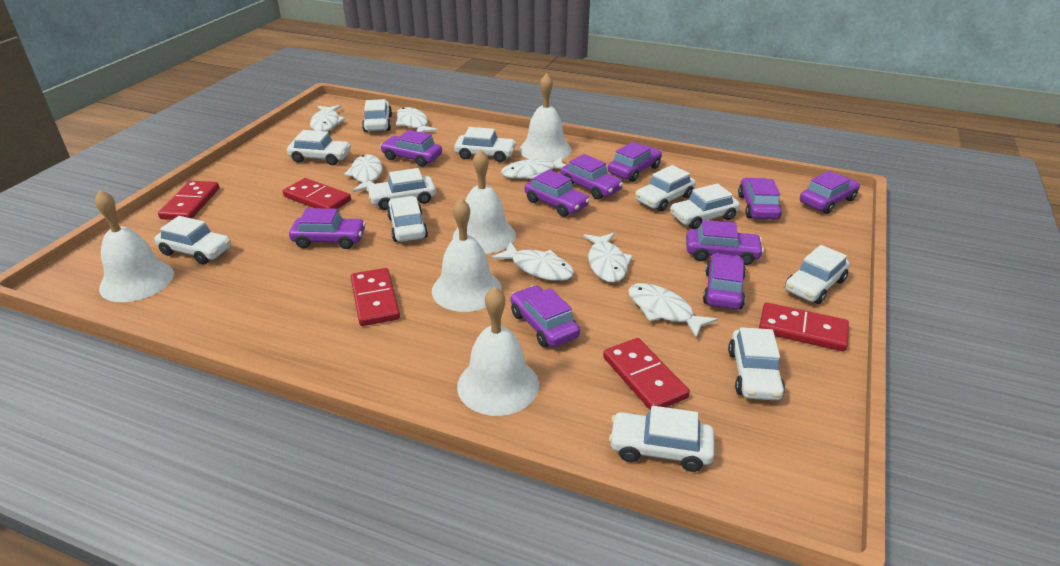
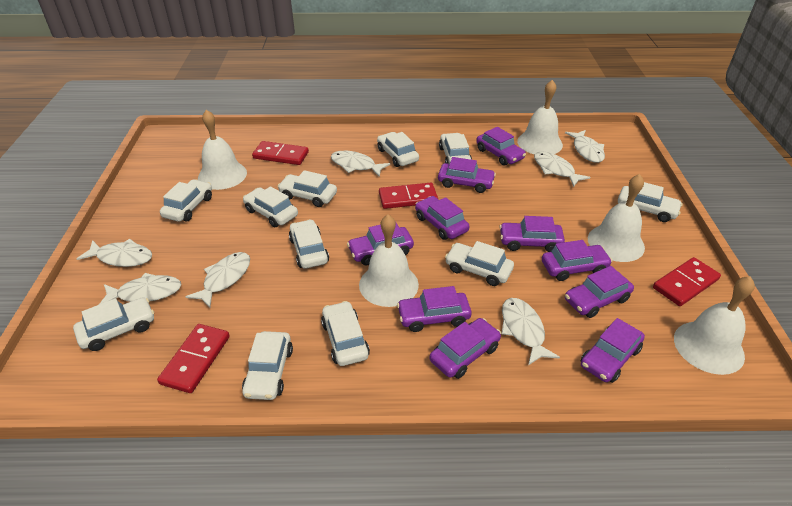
red domino: [158,181,219,220] [283,178,351,209] [351,268,400,326] [603,338,690,410] [759,303,849,351] = 5 -> [157,324,230,393] [252,141,309,165] [379,183,438,209] [653,257,721,306] = 4

